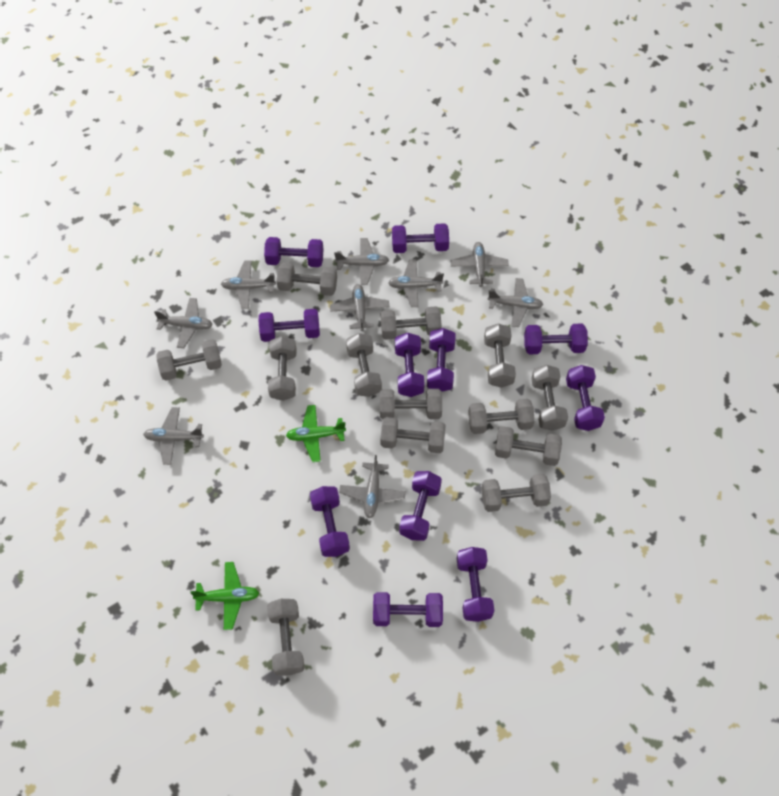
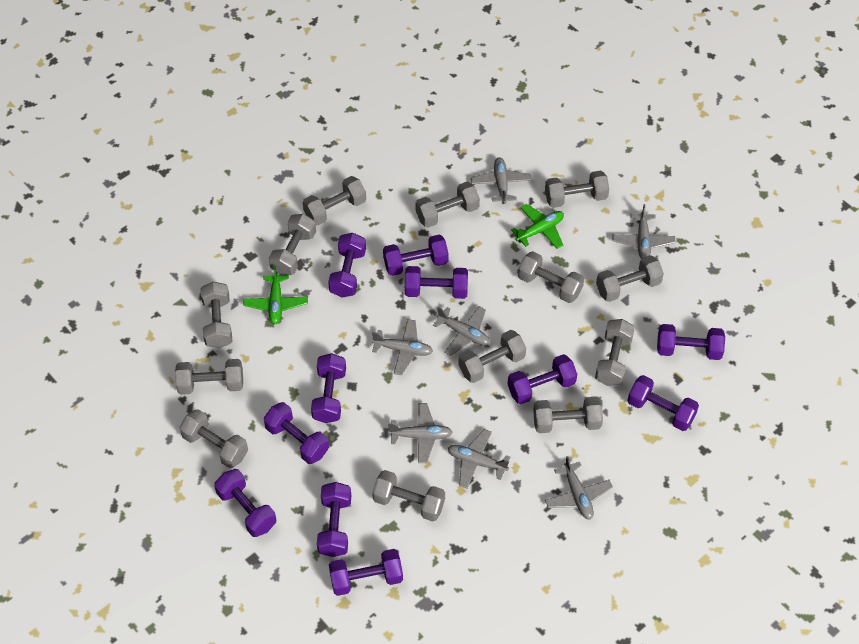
grey plane: [143,407,204,465] [154,298,213,348] [221,260,276,309] [330,284,389,331] [334,238,389,285] [339,455,406,518] [388,259,444,307] [450,242,509,287] [488,278,543,327] = 9 -> [372,319,433,375] [388,403,453,463] [433,306,490,356] [448,429,510,489] [471,157,532,204] [545,456,613,520] [612,204,676,259] = 7

